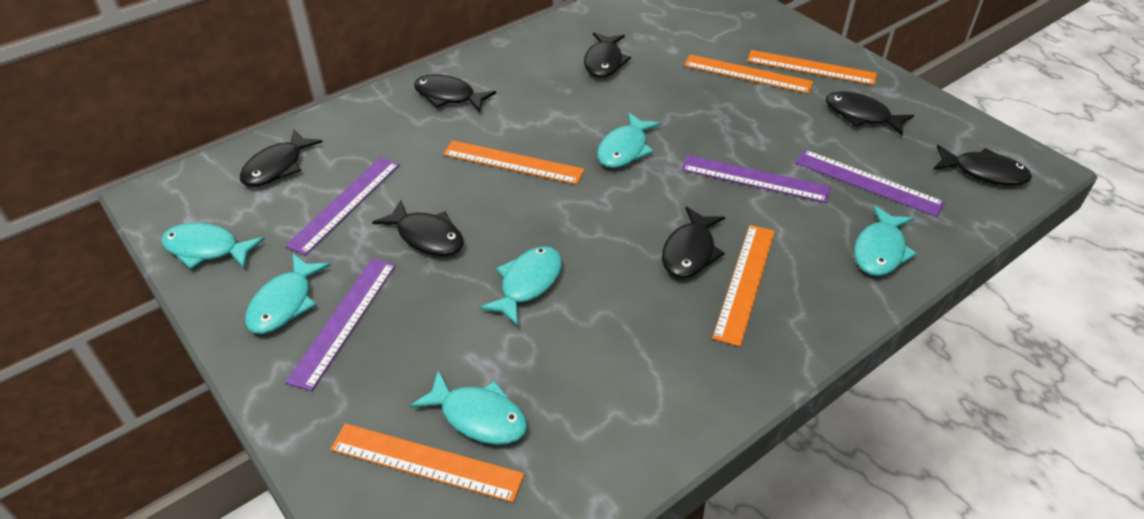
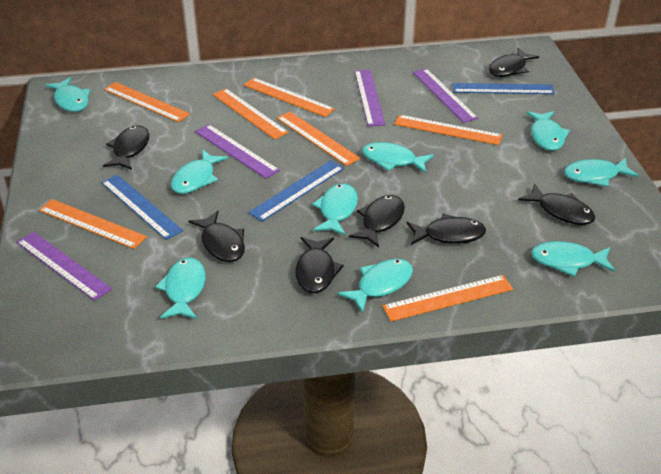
blue ruler: none = 0 -> [101,175,183,240] [248,160,344,222] [452,83,555,94] = 3
orange ruler: [330,423,524,503] [443,140,585,185] [684,55,813,94] [712,225,775,347] [747,50,877,85] = 5 -> [39,199,147,249] [104,82,190,122] [213,88,289,139] [244,78,335,117] [277,112,360,166] [383,275,513,321] [394,115,503,145] = 7
turquoise fish: [161,223,265,269] [245,254,331,334] [410,370,528,445] [479,246,562,327] [597,113,661,168] [854,205,917,276] = 6 -> [45,77,90,112] [156,257,206,319] [171,149,228,194] [312,183,358,236] [338,259,413,313] [362,142,434,173] [526,111,570,151] [531,241,615,277] [564,158,639,187] = 9

